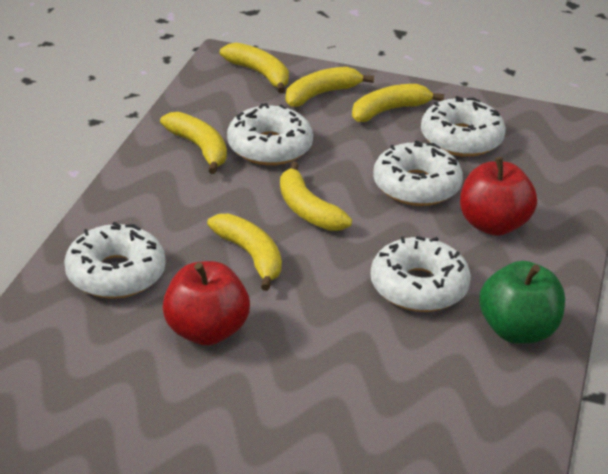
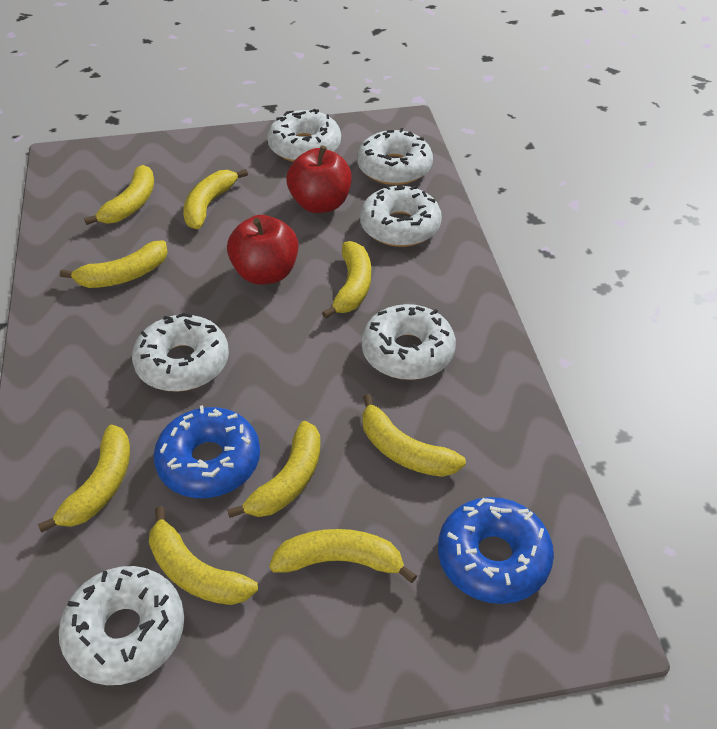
blue donut: none = 0 -> [154,405,260,498] [438,497,554,604] = 2
green apple: [479,261,565,344] = 1 -> none = 0
white donut: [64,222,165,299] [227,103,313,165] [371,236,471,312] [373,140,463,206] [421,96,506,157] = 5 -> [59,566,184,685] [132,313,229,392] [267,109,341,162] [357,128,433,185] [360,185,442,247] [361,304,456,380] = 6
yellow banana: [160,112,227,174] [207,214,282,291] [220,43,289,93] [280,162,352,231] [285,67,374,107] [352,84,444,122] = 6 -> [38,425,130,533] [60,240,168,288] [84,165,154,225] [149,506,258,605] [183,169,248,229] [227,421,320,518] [269,529,417,583] [322,241,371,319] [362,394,466,477] = 9

